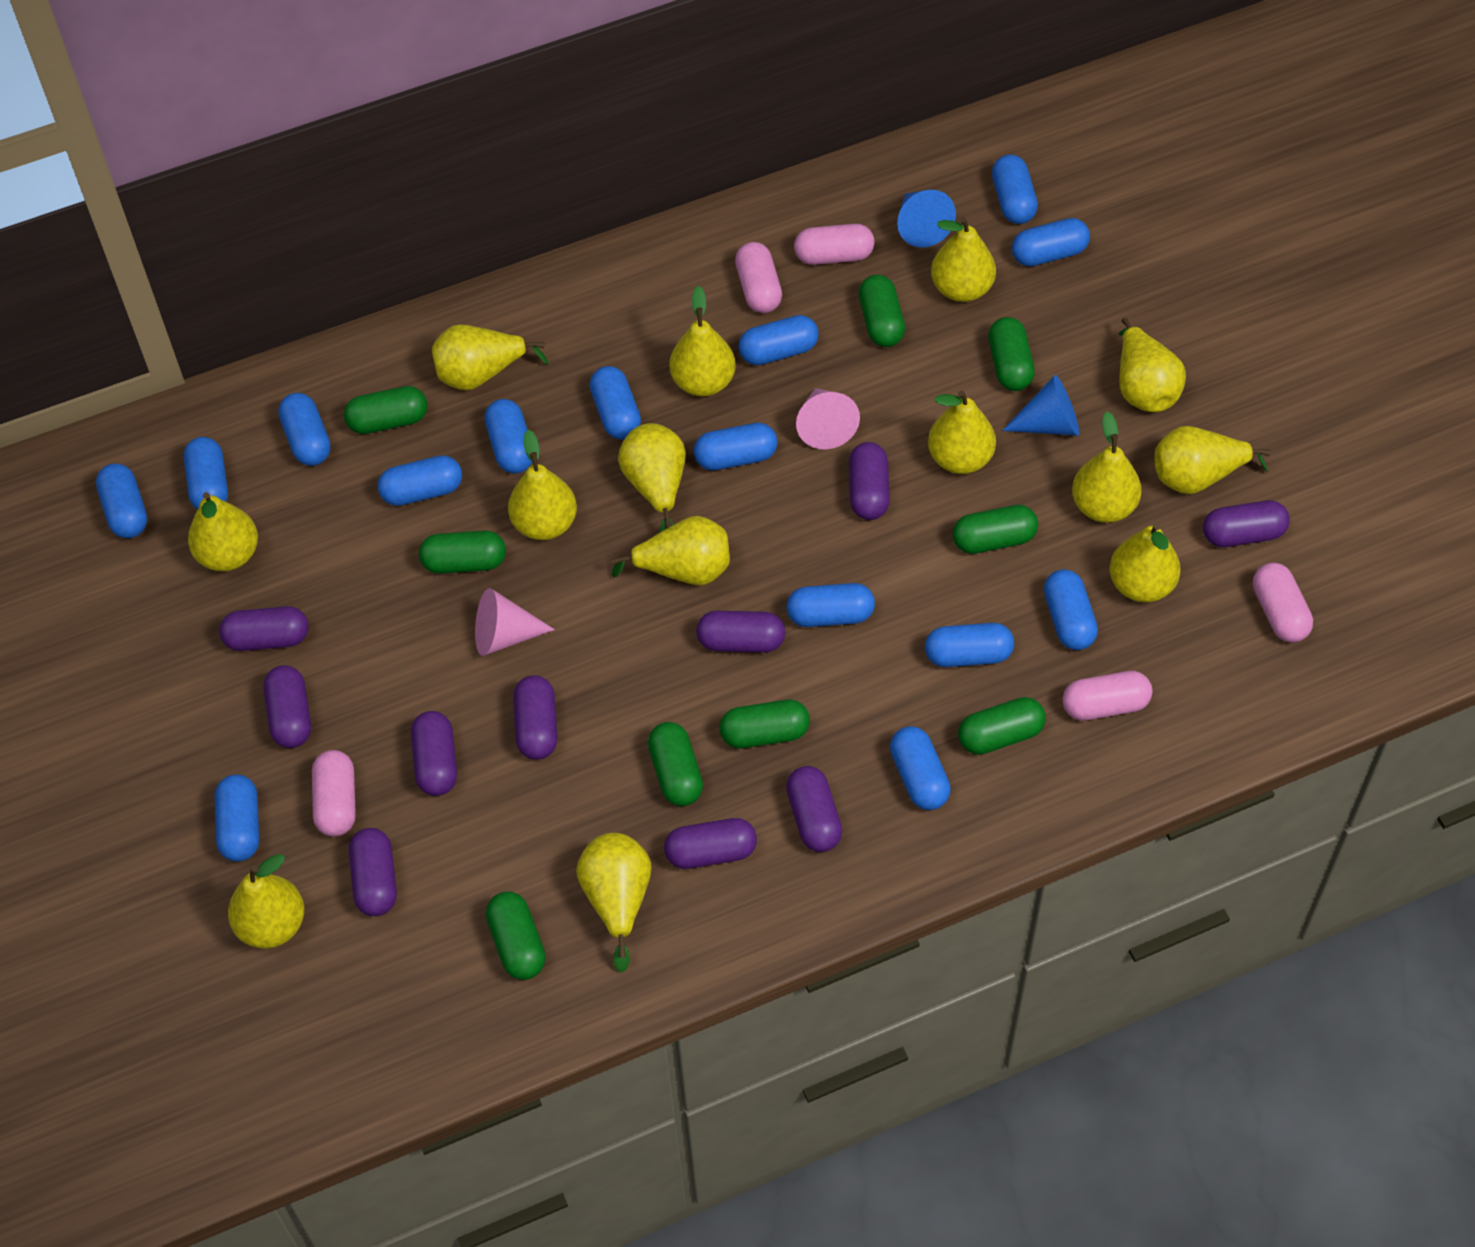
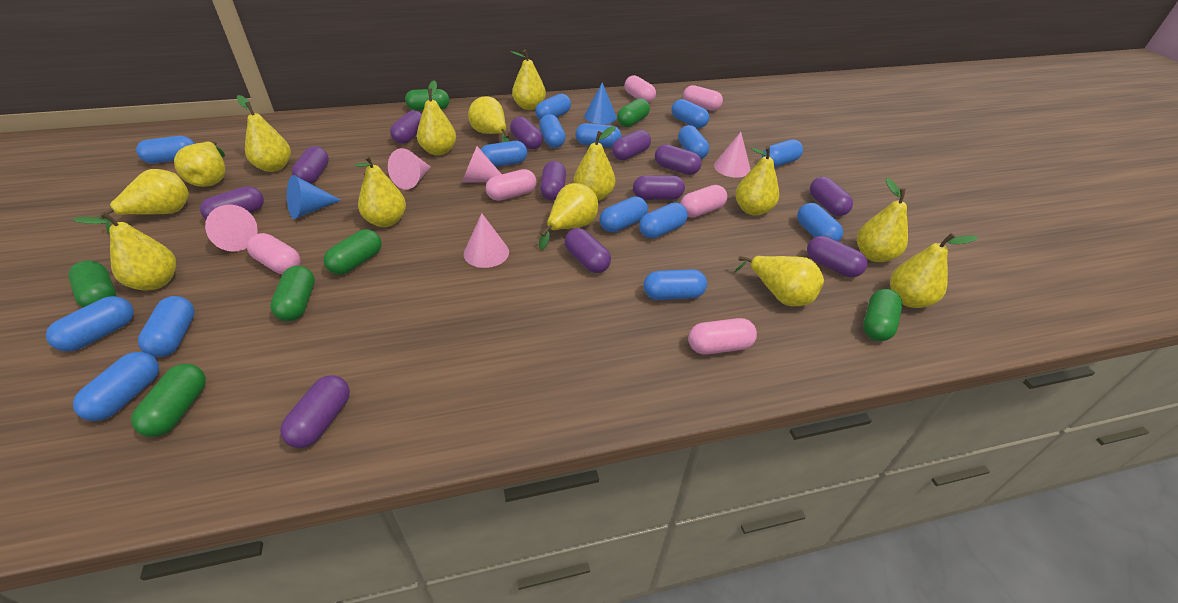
green capsule: [344,386,427,434] [419,530,506,574] [486,891,546,980] [648,722,703,806] [720,700,810,748] [859,275,905,347] [952,505,1038,554] [958,697,1046,755] [988,317,1035,391] = 9 -> [69,261,116,307] [131,364,206,437] [270,266,315,321] [324,229,382,275] [405,89,449,111] [617,98,650,127] [863,289,902,341] = 7
pink capsule: [312,750,356,836] [735,242,782,313] [794,224,875,265] [1062,671,1152,721] [1253,563,1313,643] = 5 -> [247,233,301,274] [486,169,536,201] [625,75,656,103] [680,185,727,218] [683,85,723,111] [688,318,757,355] = 6
pink cone: [475,588,555,656] [796,388,860,449] = 2 -> [205,205,258,252] [388,148,431,190] [462,146,501,183] [464,213,509,268] [714,132,751,178] = 5
purple capsule: [219,606,309,651] [263,665,311,748] [349,828,397,916] [411,711,457,796] [513,675,558,760] [664,818,757,869] [696,611,786,653] [786,766,842,852] [849,442,890,520] [1203,500,1290,547] = 10 -> [200,186,264,219] [280,375,350,448] [292,146,329,184] [390,111,422,144] [510,117,543,149] [540,161,566,200] [564,228,611,273] [612,130,651,160] [633,175,685,200] [655,144,702,175] [807,236,867,277] [810,177,853,216] = 12

